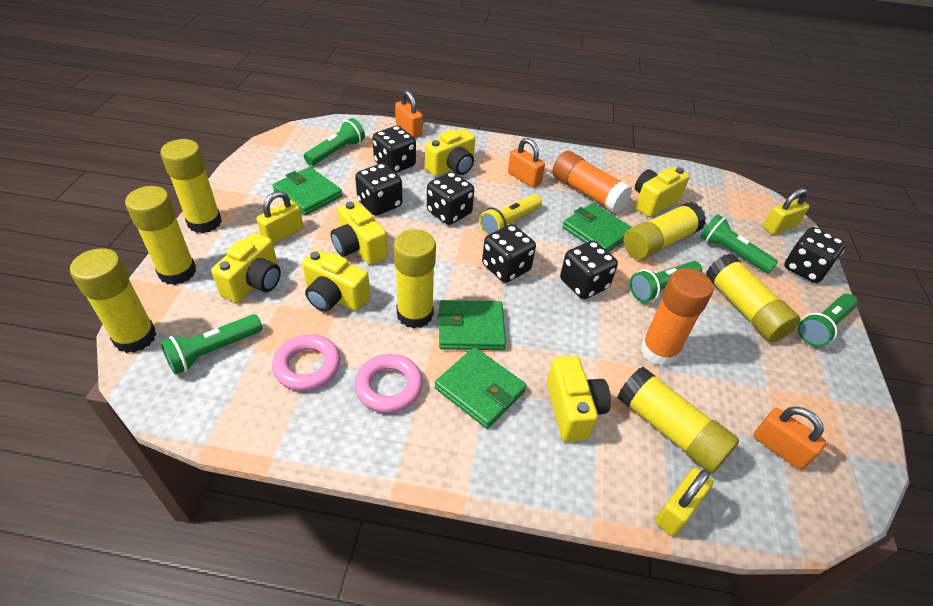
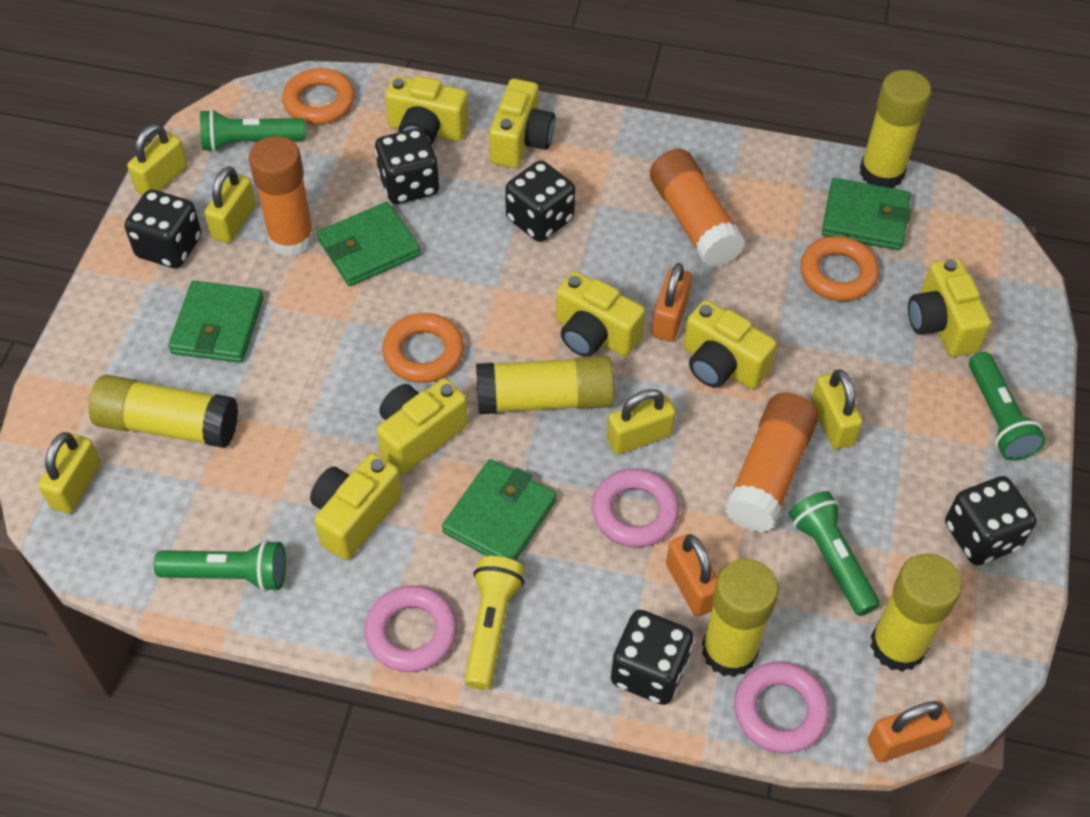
black dice: [355,163,403,216] [373,126,416,173] [427,172,474,225] [482,224,536,283] [560,241,618,299] [784,227,846,283] = 6 -> [125,189,202,268] [375,128,440,204] [505,160,576,242] [611,610,693,705] [945,476,1037,565] = 5
green flashlight: [160,314,263,375] [304,118,365,166] [630,261,702,302] [700,214,778,273] [798,294,858,347] = 5 -> [154,540,286,592] [200,109,306,152] [789,491,880,616] [969,352,1046,461] = 4
orange glue stick: [552,151,632,213] [641,268,714,366] = 2 -> [249,136,315,257] [650,149,745,268] [724,393,819,532] = 3
orange ring: none = 0 -> [282,68,355,125] [382,313,464,383] [800,236,879,301] = 3
pink ring: [272,334,341,391] [354,354,423,413] = 2 -> [364,585,457,672] [592,468,679,548] [734,662,830,753] = 3
yellow camera: [211,233,281,303] [302,249,370,312] [331,201,388,265] [425,129,475,177] [547,356,611,442] [635,167,690,217] = 6 -> [310,453,402,560] [377,378,468,475] [385,76,469,145] [489,79,555,168] [556,271,645,357] [683,300,777,389] [908,258,991,357] = 7
yellow glue stick: [70,248,156,353] [125,186,196,285] [160,139,222,233] [393,230,436,329] [618,367,739,473] [624,202,706,260] [706,253,800,342] = 7 -> [89,375,238,448] [476,355,615,414] [702,559,779,677] [860,70,931,188] [870,553,962,672] = 5
yellow padlock: [257,191,303,245] [655,468,713,536] [763,188,809,235] = 3 -> [38,432,101,514] [127,124,187,195] [204,166,256,243] [607,389,676,455] [811,369,863,449] = 5

